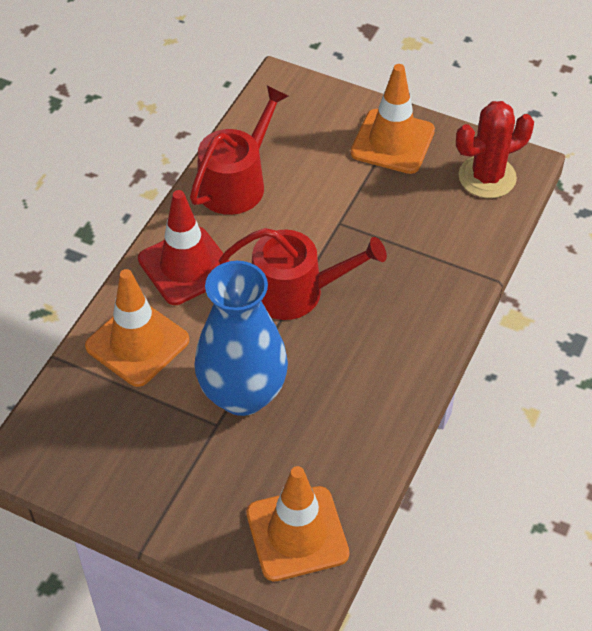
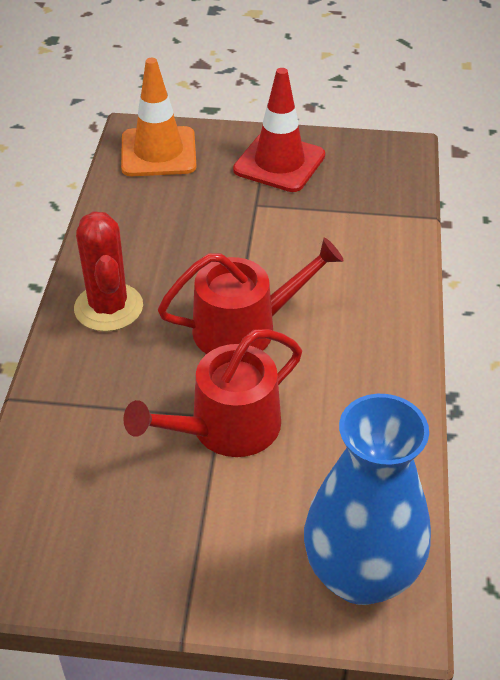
orange traffic cone: [85,269,189,387] [246,466,349,581] [351,64,435,174] = 3 -> [121,58,197,176] = 1

